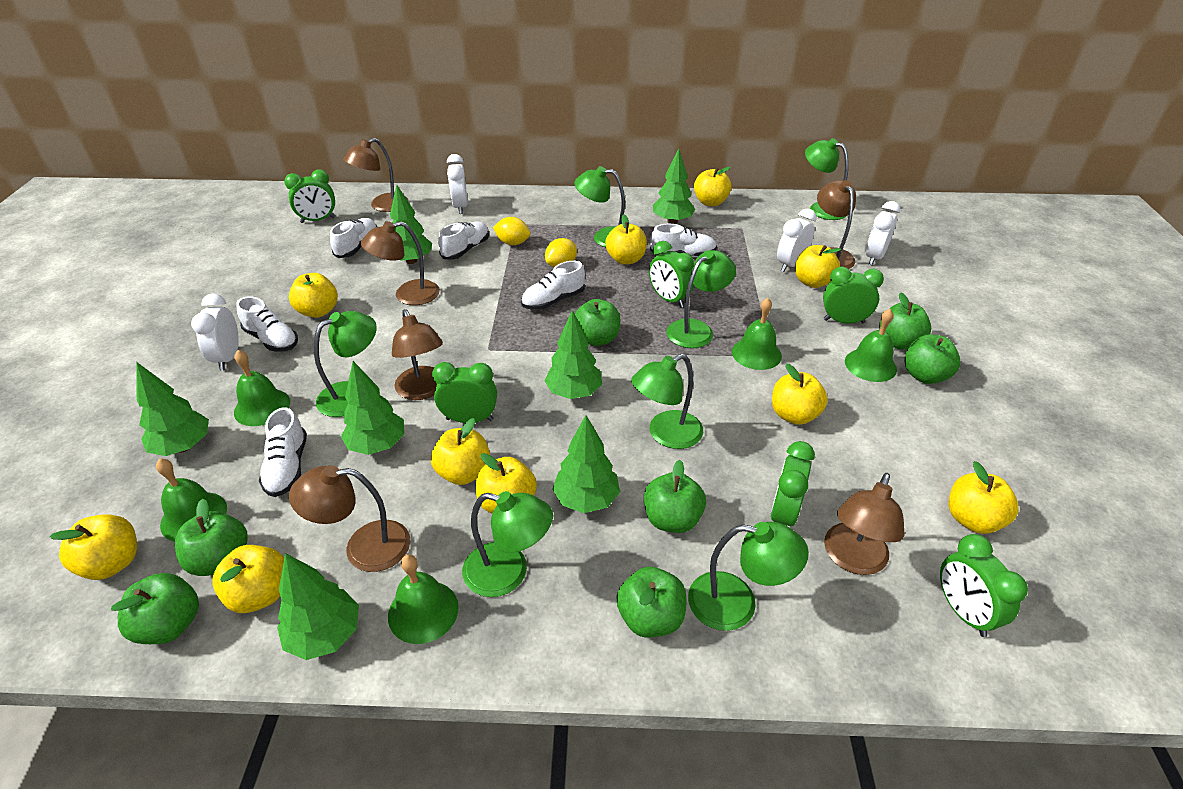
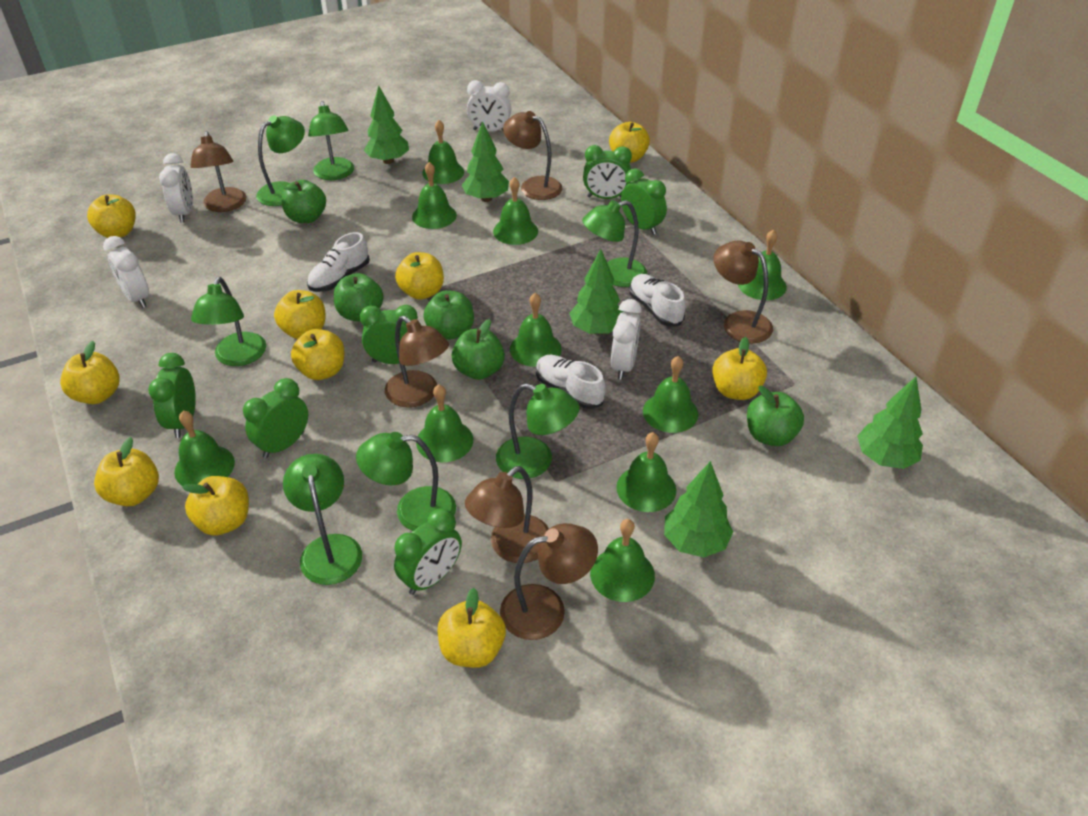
green apple: [111,573,199,644] [175,499,248,576] [575,299,620,346] [616,567,687,638] [644,460,706,533] [879,292,931,350] [904,334,960,384] = 7 -> [281,180,326,223] [334,273,384,322] [423,290,474,340] [452,319,505,380] [747,386,804,446] = 5
green bell: [156,458,227,542] [234,350,290,426] [388,554,459,644] [732,298,782,370] [845,309,897,382] = 5 -> [174,411,235,486] [412,162,457,229] [416,384,473,462] [422,120,464,184] [493,177,538,245] [510,293,562,367] [590,519,655,602] [616,432,676,512] [643,356,699,433] [738,229,787,300] = 10
green tree: [136,362,209,456] [277,553,359,660] [341,361,404,455] [390,185,432,264] [544,310,602,399] [552,415,620,513] [653,148,695,224] = 7 -> [364,86,409,164] [462,121,509,202] [569,249,624,334] [664,461,733,557] [857,377,923,469] = 5
white shoe: [236,296,298,352] [259,407,307,497] [330,218,377,258] [438,221,489,260] [521,261,585,310] [650,224,717,257] = 6 -> [307,232,370,292] [536,355,605,409] [629,274,686,326] = 3
yellow lemon: [493,217,530,245] [545,238,577,267] = 2 -> none = 0

